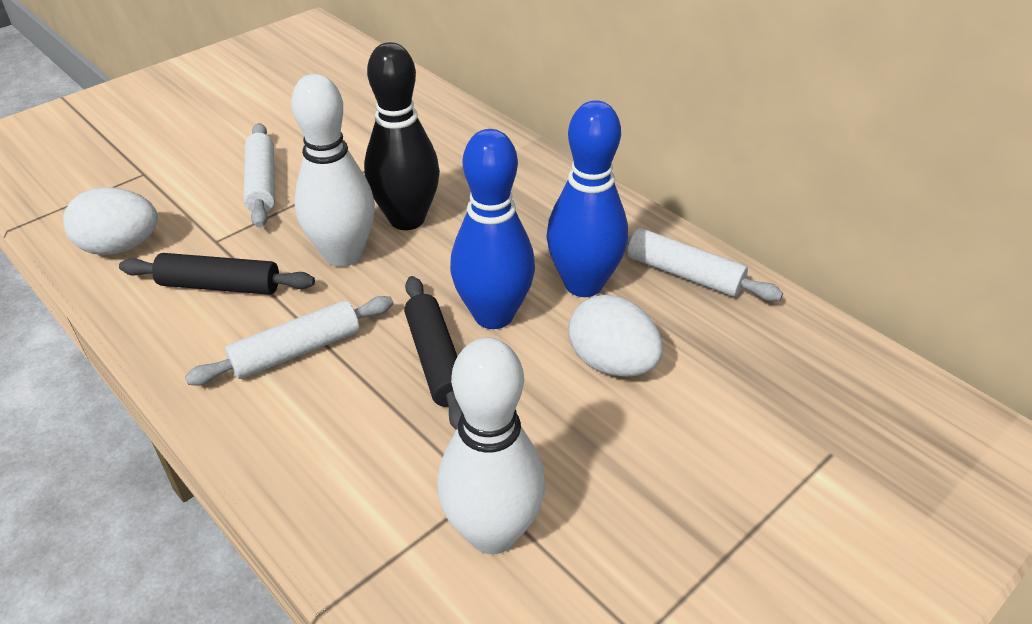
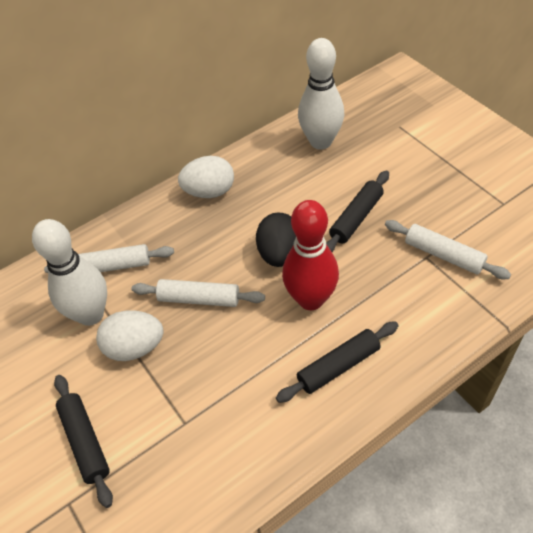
black bowling pin: [364,42,440,230] = 1 -> none = 0
black egg: none = 0 -> [256,213,296,267] = 1
black rolling pin: [119,253,315,295] [404,276,462,430] = 2 -> [54,375,113,508] [276,321,399,403] [326,171,389,252] = 3
blue bowling pin: [450,129,535,329] [546,100,628,297] = 2 -> none = 0
red bowling pin: none = 0 -> [282,200,339,310] = 1

